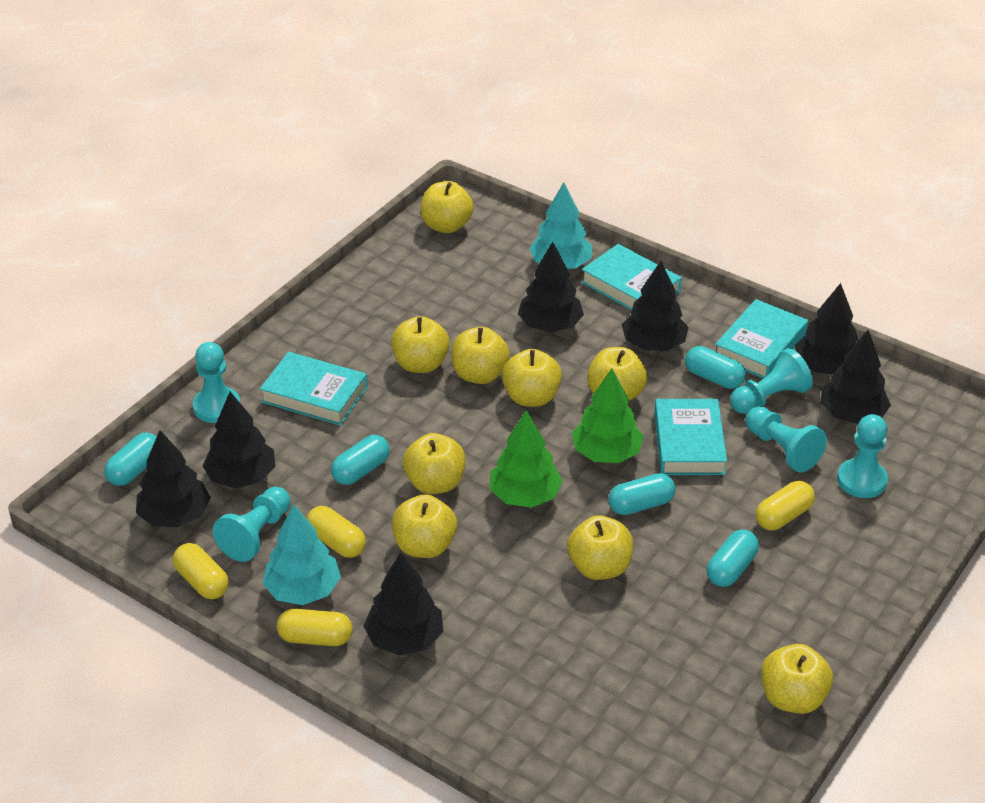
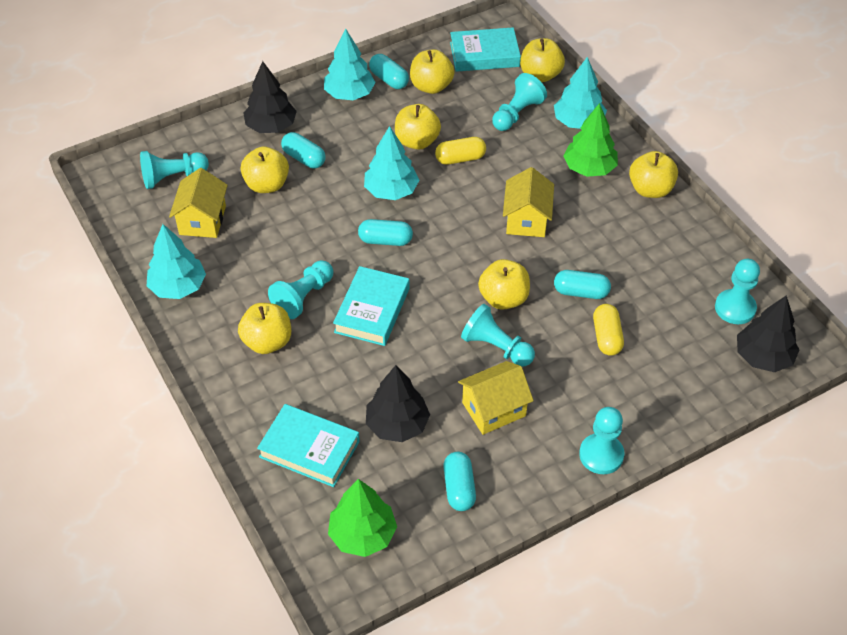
black tree: [136,430,211,527] [202,392,275,488] [363,552,443,655] [518,242,584,332] [622,261,689,351] [795,283,858,375] [820,330,891,424] = 7 -> [243,61,297,133] [366,365,430,442] [737,295,799,372] = 3
turquoise book: [260,352,367,426] [581,244,682,310] [654,399,727,475] [715,299,808,378] = 4 -> [257,404,360,487] [333,266,410,346] [450,27,521,72] = 3
turquoise pawn: [193,342,240,423] [213,487,290,562] [730,348,813,414] [746,406,827,473] [837,414,888,498] = 5 -> [140,151,209,189] [268,260,333,319] [461,304,535,367] [492,73,547,131] [579,407,624,474] [715,259,760,324] = 6
turquoise tree: [262,504,341,605] [529,182,592,269] = 2 -> [147,224,206,299] [324,28,375,100] [364,126,419,200] [554,57,607,129] = 4
yellow apple: [391,316,450,373] [392,494,457,558] [403,433,465,494] [420,181,474,233] [451,327,510,384] [502,349,562,407] [567,515,633,580] [587,347,647,401] [761,644,833,714] = 9 -> [238,303,291,354] [241,146,289,193] [395,104,441,150] [410,50,455,94] [478,259,530,310] [520,38,565,82] [629,151,678,198] = 7
yellow capsule: [173,543,229,599] [277,609,352,646] [306,506,366,558] [756,481,815,530] = 4 -> [435,137,486,165] [593,304,624,356] = 2
yellow house: none = 0 -> [169,168,228,238] [458,361,534,435] [503,167,554,237] = 3

